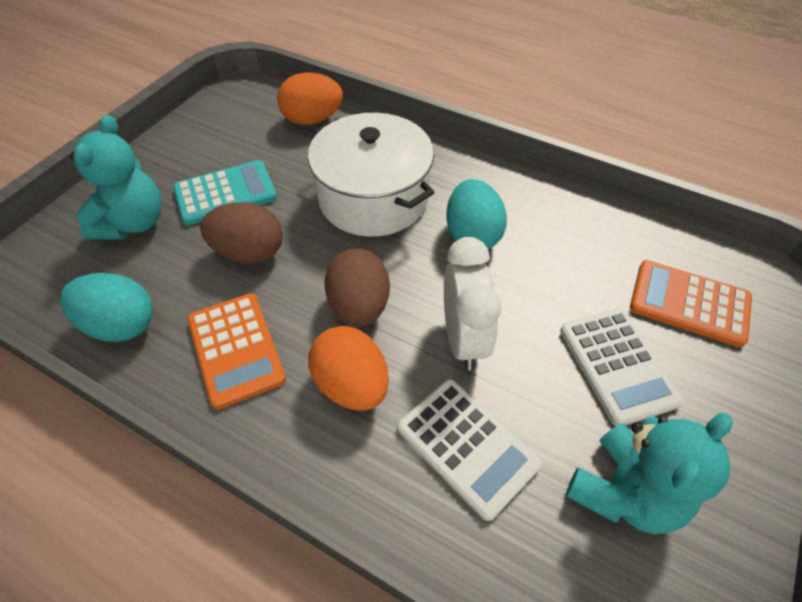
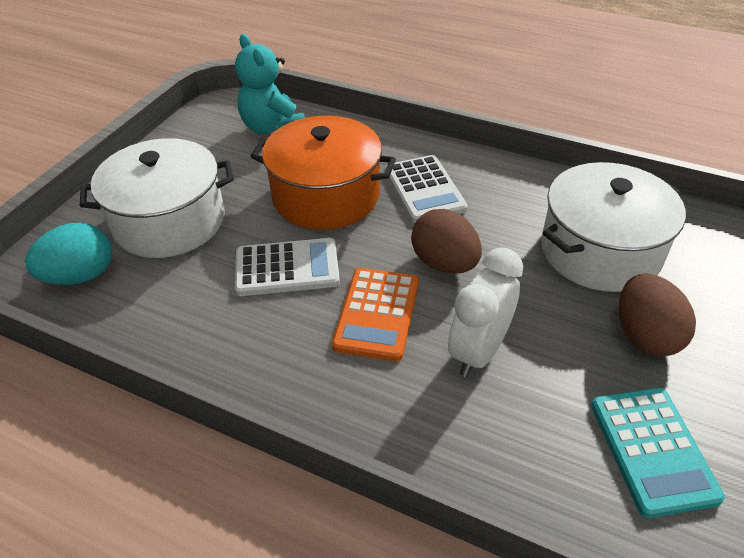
orange calculator: [188,293,286,409] [630,260,752,347] = 2 -> [332,268,419,361] = 1
orange egg: [277,73,343,125] [308,326,389,411] = 2 -> none = 0
orange pot: none = 0 -> [251,116,396,230] = 1
turquoise egg: [60,273,153,342] [446,179,507,249] = 2 -> [25,223,112,285] = 1
turquoise teddy bear: [70,115,162,240] [566,413,733,534] = 2 -> [235,34,305,134] = 1
white pot: [308,113,434,237] = 1 -> [80,138,234,258] [541,162,686,292] = 2

